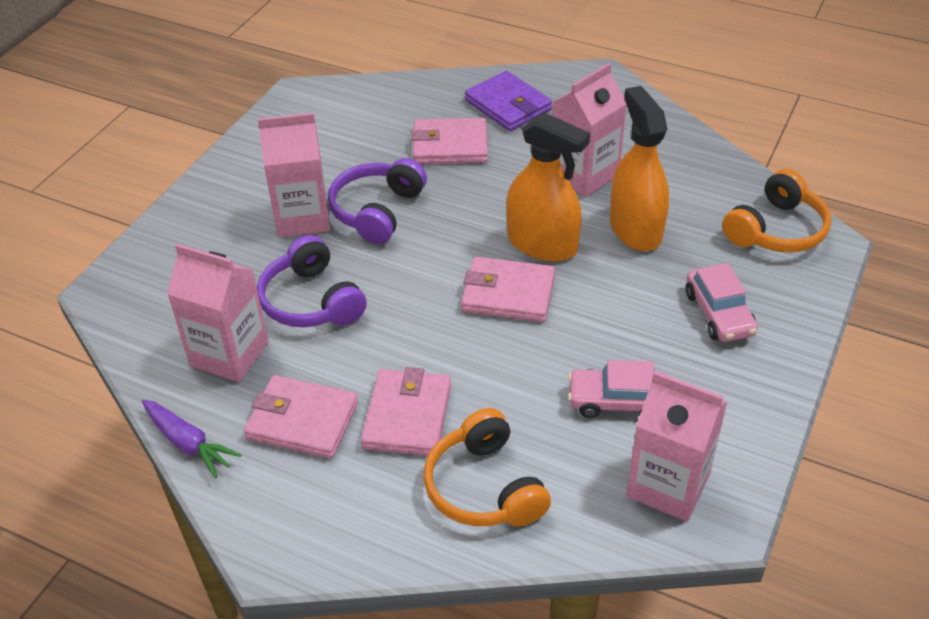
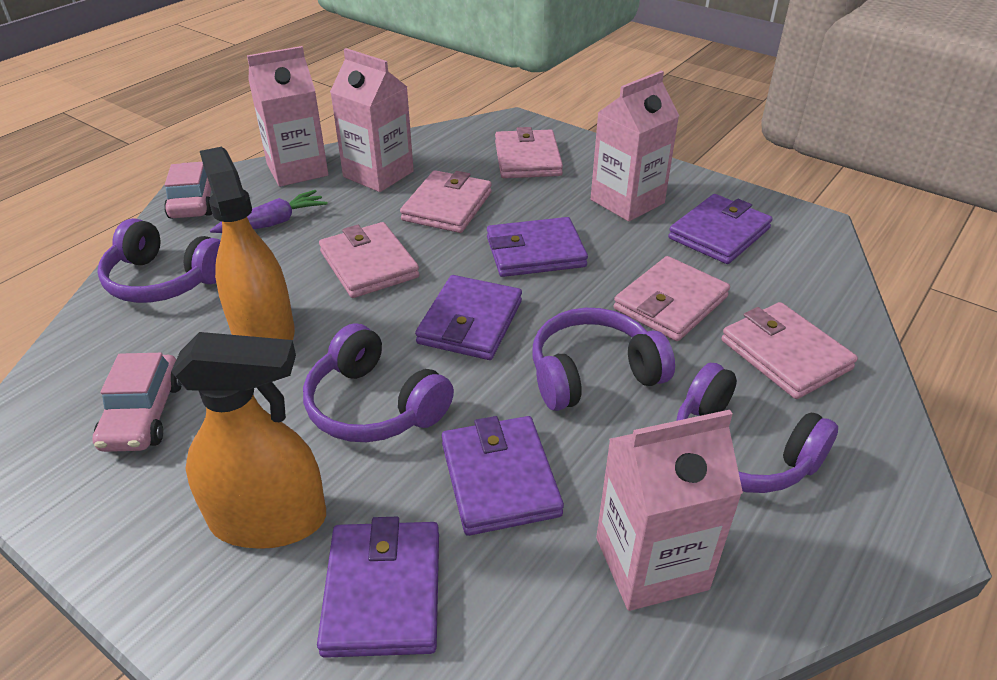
orange headphones: [424,408,551,526] [722,169,832,253] = 2 -> none = 0
pink wallet: [244,375,358,459] [361,367,451,456] [411,118,488,164] [461,257,555,322] = 4 -> [319,222,419,298] [400,170,492,233] [495,127,563,178] [613,256,730,341] [721,302,858,399] = 5
purple headphones: [257,235,367,327] [328,158,427,244] = 2 -> [98,218,221,303] [303,323,454,442] [532,308,675,411] [676,363,838,493] = 4
purple wallet: [465,71,552,131] = 1 -> [317,517,439,658] [415,275,522,360] [442,416,564,536] [487,217,588,277] [668,194,773,264] = 5

